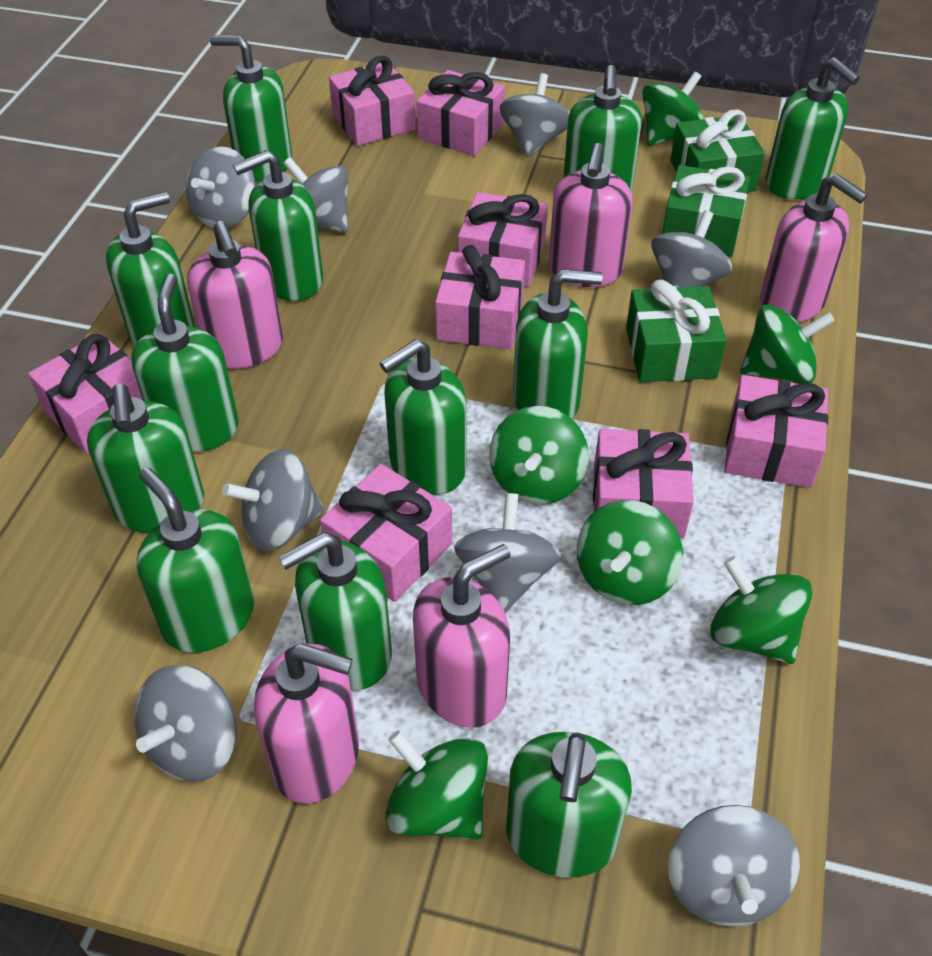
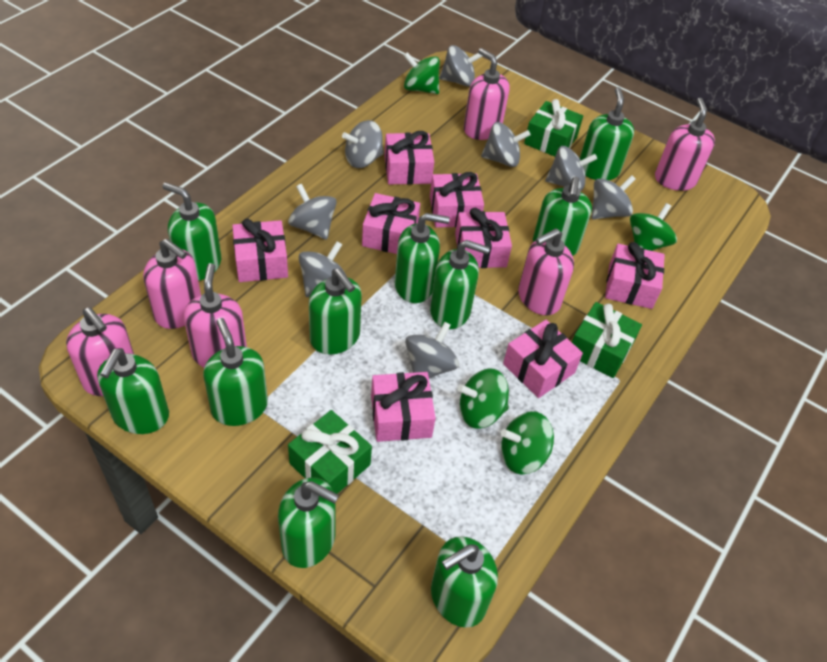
green soap dispenser: [87,384,204,533] [106,192,195,345] [132,274,239,452] [136,467,254,653] [210,35,292,182] [233,150,323,301] [279,532,392,690] [380,339,466,495] [506,732,632,878] [513,269,603,419] [564,65,642,192] [765,57,860,199] = 12 -> [97,348,169,434] [163,182,221,281] [203,318,268,426] [278,477,339,568] [309,268,362,354] [395,213,450,303] [430,240,490,329] [431,536,498,628] [533,176,592,256] [580,87,634,180] = 10
green spinning top: [385,730,488,840] [489,406,589,505] [577,500,683,605] [642,72,704,146] [710,556,813,664] [740,304,835,383] = 6 -> [404,52,440,94] [457,369,509,429] [501,411,554,474] [630,203,677,251] = 4
pink soap dispenser: [187,221,283,369] [254,643,359,804] [413,544,511,727] [549,143,633,287] [760,173,868,322] = 5 -> [66,307,134,396] [143,239,201,329] [184,263,247,367] [464,48,510,140] [518,228,574,315] [655,98,715,191] = 6

